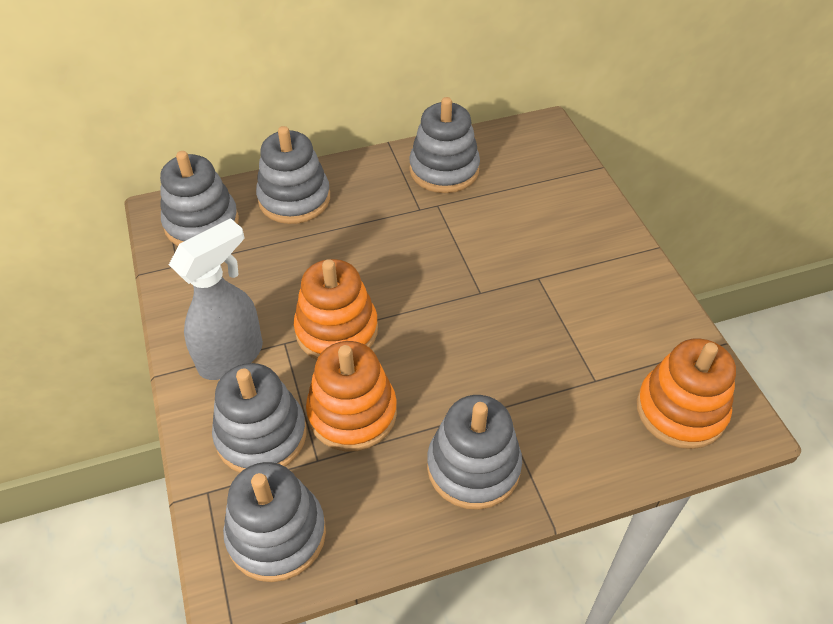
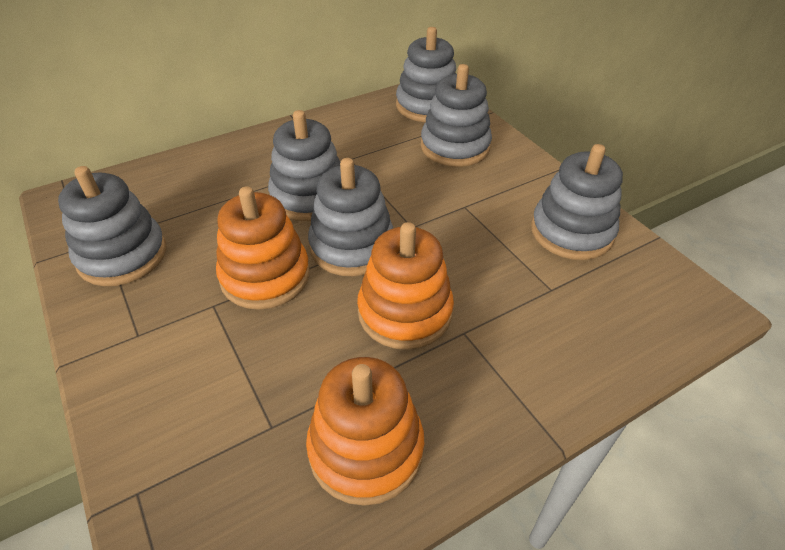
grey spray bottle: [169,218,263,380] = 1 -> none = 0

